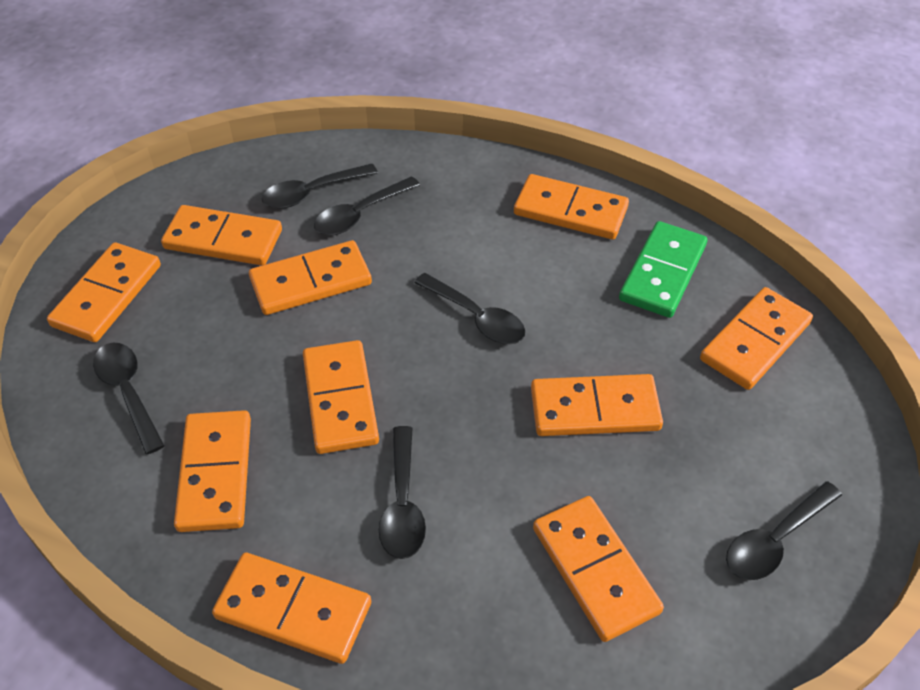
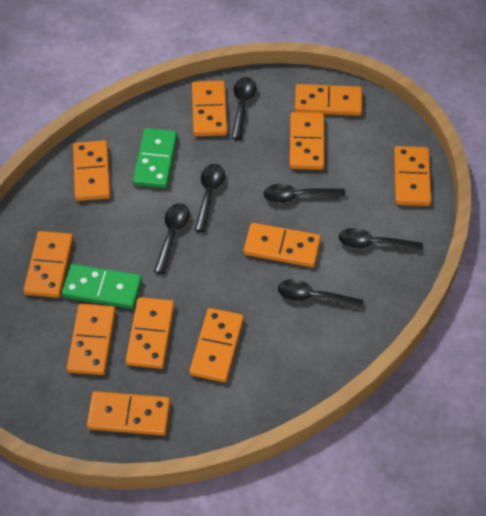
green domino: [619,221,707,318] = 1 -> [62,264,142,309] [133,128,178,188] = 2
orange domino: [47,242,161,342] [161,205,282,265] [174,410,251,532] [212,553,371,664] [249,240,372,315] [303,340,379,454] [514,174,629,240] [531,374,663,436] [533,496,664,642] [700,287,813,390] = 10 -> [24,231,73,298] [67,304,116,375] [73,140,111,201] [87,391,170,435] [126,297,174,369] [190,308,244,382] [192,81,228,136] [244,223,321,267] [290,112,324,170] [295,84,362,116] [394,146,431,206] = 11

